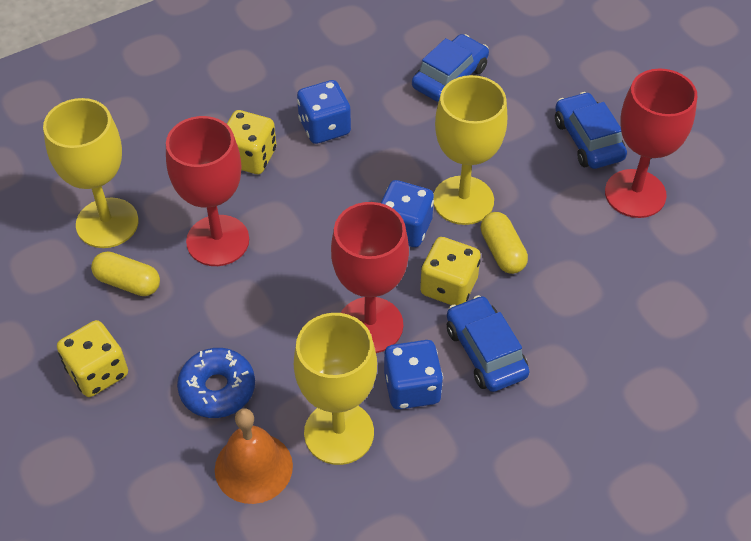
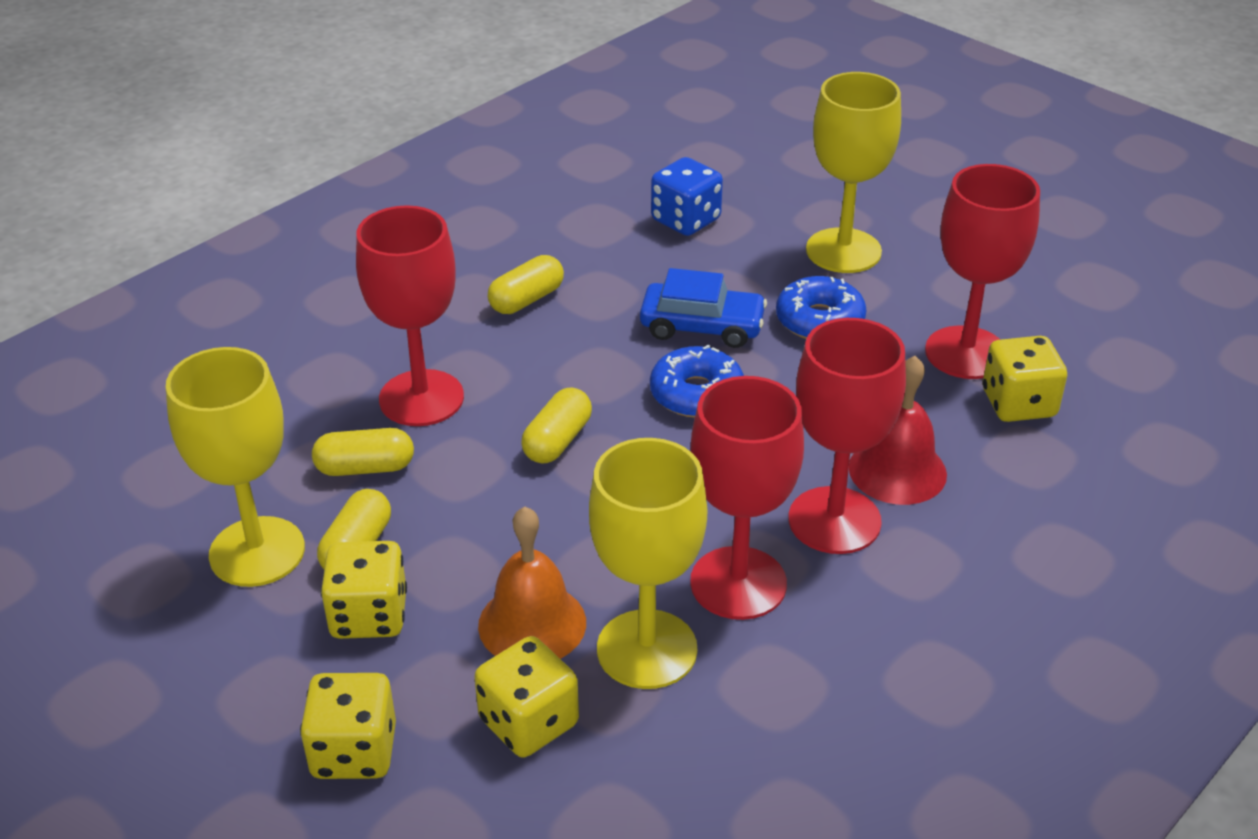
blue car: [412,34,489,102] [447,295,530,392] [555,92,627,169] = 3 -> [640,268,767,348] = 1
blue dice: [297,80,351,144] [381,180,434,247] [384,340,443,410] = 3 -> [651,157,723,236] = 1
blue donut: [177,348,255,418] = 1 -> [650,345,744,418] [776,276,867,339] = 2
red bell: none = 0 -> [849,356,947,505] = 1
red goblet: [166,116,249,266] [331,202,409,353] [605,69,697,218] = 3 -> [356,205,464,426] [690,376,804,620] [788,318,906,554] [925,164,1040,379] = 4
yellow capsule: [91,251,160,296] [481,212,528,274] = 2 -> [312,428,414,476] [317,489,391,569] [488,255,564,314] [521,387,592,464] = 4
yellow dice: [57,320,128,397] [227,110,276,174] [420,237,481,305] = 3 -> [300,673,396,779] [321,541,407,639] [474,636,579,758] [983,336,1067,422] = 4

